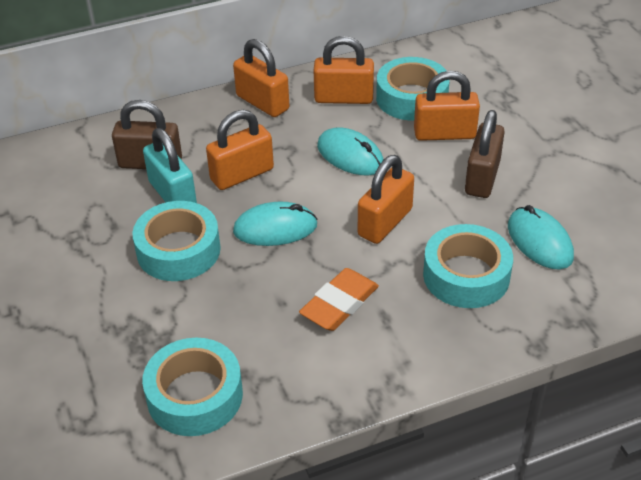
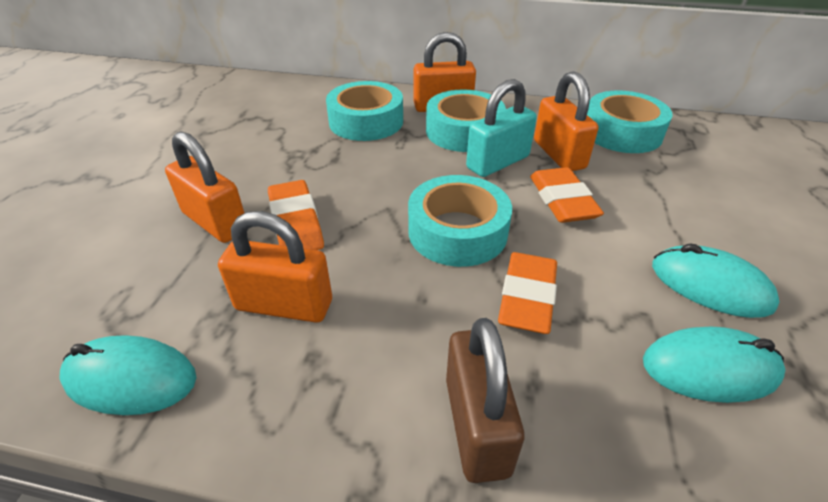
brown padlock: [112,100,182,169] [465,110,505,198] = 2 -> [446,318,525,483] = 1
orange eraser: [299,268,379,331] = 1 -> [268,180,324,250] [498,252,557,334] [530,167,604,223] = 3
orange padlock: [206,110,274,190] [233,39,289,117] [314,36,374,104] [358,155,414,244] [414,71,480,141] = 5 -> [165,131,244,243] [218,211,332,323] [414,32,476,112] [534,71,598,171] = 4

